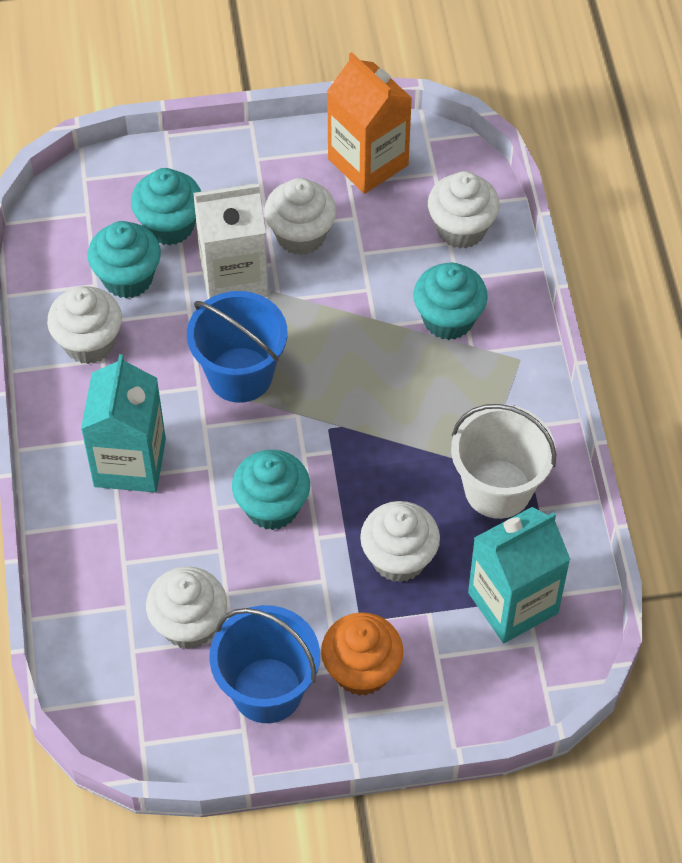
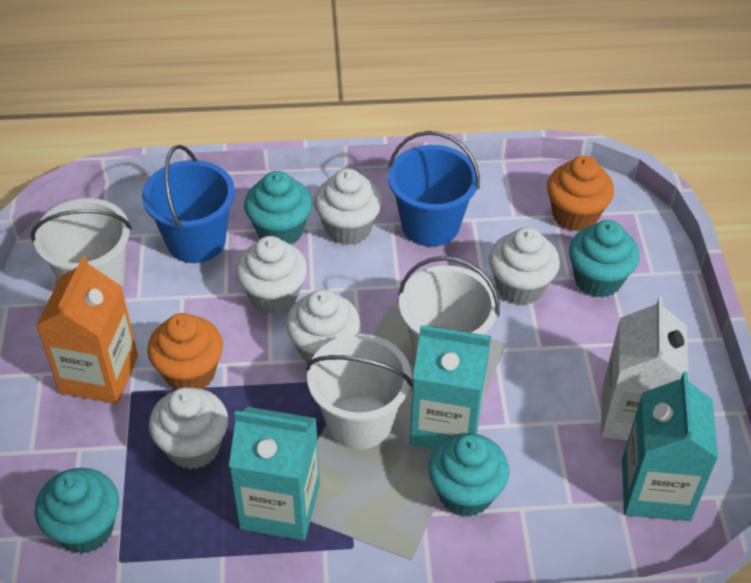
orange cupcake: [321,612,403,696] = 1 -> [147,313,223,390] [547,156,614,232] = 2
turquoise carton: [81,354,166,492] [468,507,571,643] = 2 -> [229,407,320,541] [410,325,491,449] [622,372,718,521] = 3
white bucket: [451,404,556,519] = 1 -> [31,198,132,287] [306,334,413,450] [398,256,500,359] = 3

